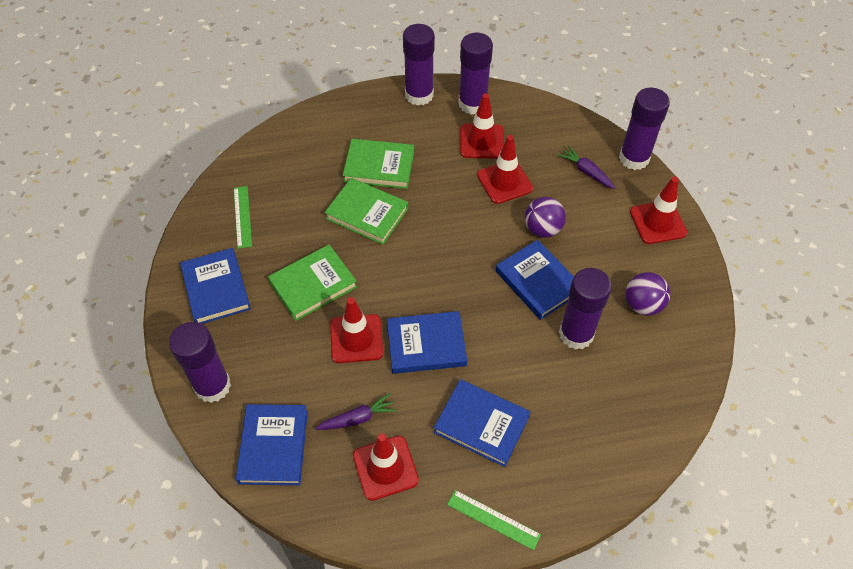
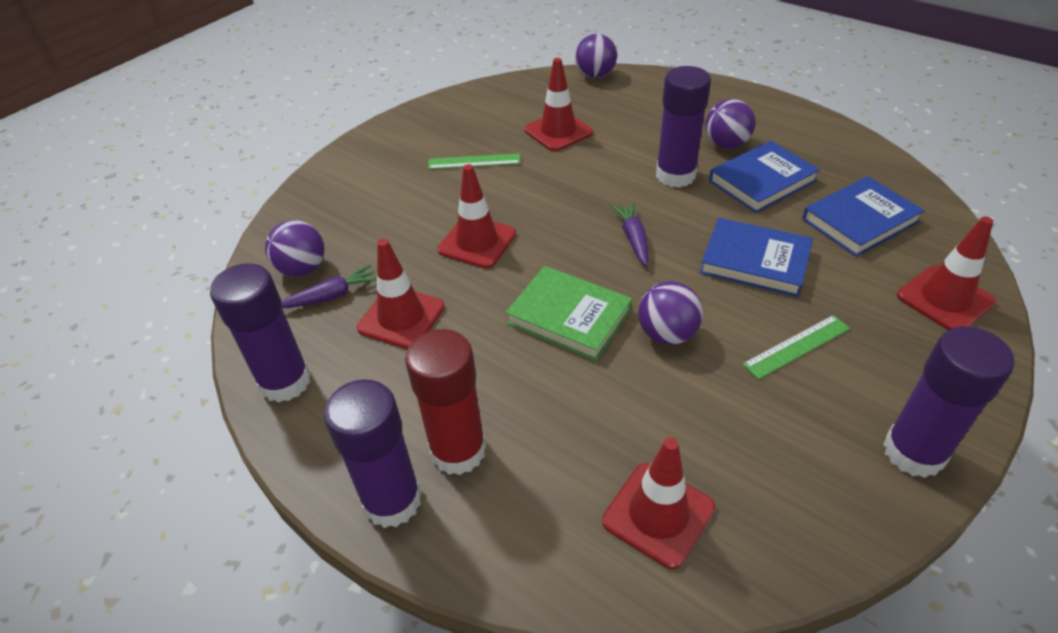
blue book: [180,248,251,324] [236,404,308,485] [387,311,467,374] [434,379,530,467] [496,240,574,320] = 5 -> [700,218,813,297] [709,141,820,213] [802,176,925,257] = 3
green book: [268,245,357,321] [325,178,408,245] [343,139,414,189] = 3 -> [505,266,632,361] = 1
purple ball: [525,197,566,238] [625,272,670,316] = 2 -> [265,220,324,277] [575,34,617,79] [638,281,703,345] [705,99,755,149] = 4
purple glue stick: [169,322,231,403] [403,24,435,106] [458,33,493,115] [559,268,612,350] [619,88,670,170] = 5 -> [210,263,311,403] [324,379,422,528] [656,66,711,188] [883,326,1014,478] = 4
red glue stick: none = 0 -> [405,329,486,475] = 1

